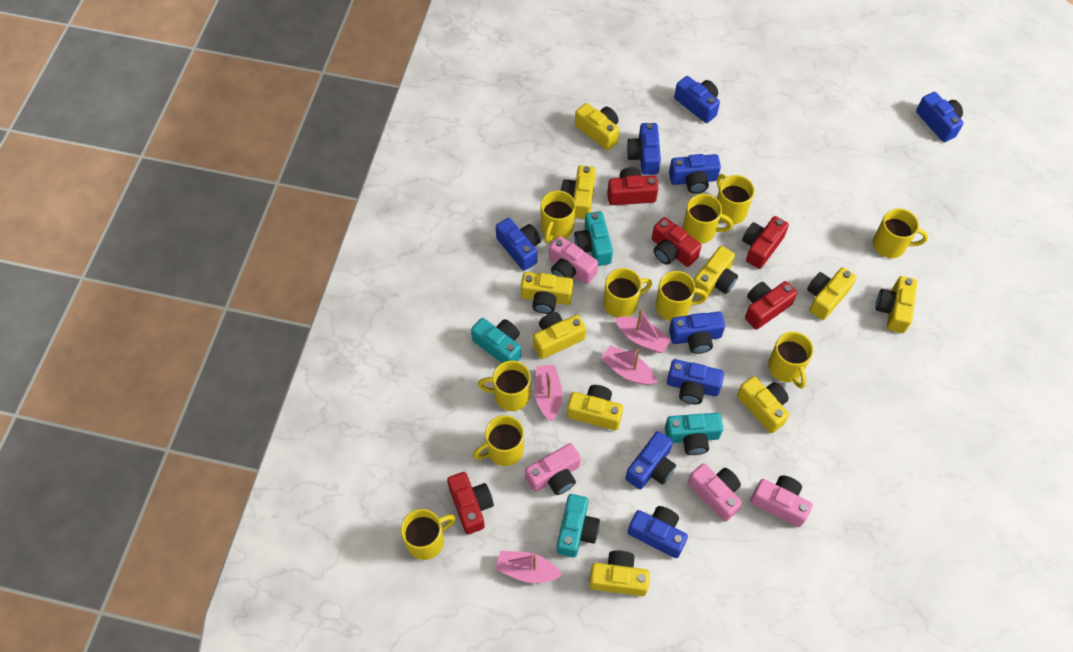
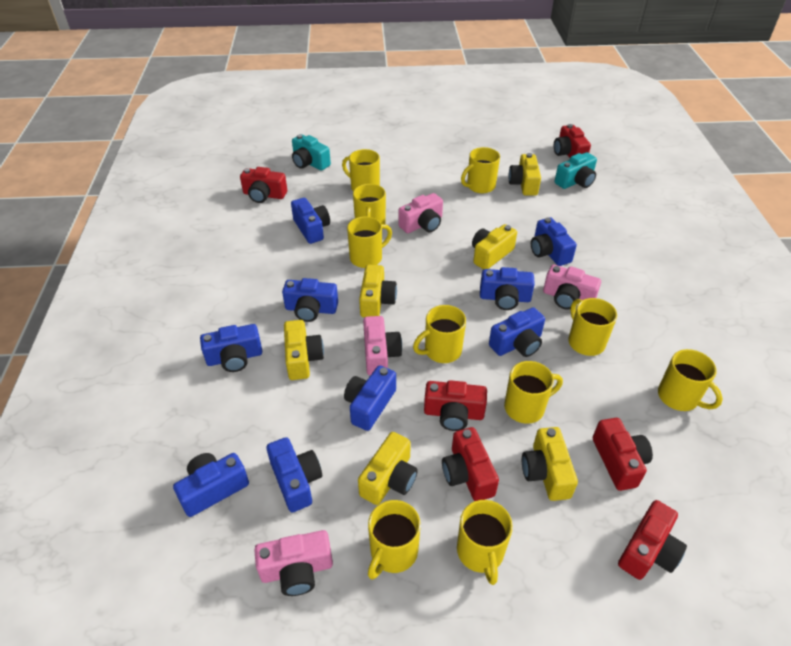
pink boat: [495,551,563,583] [535,365,562,422] [601,345,657,385] [615,309,671,353] = 4 -> none = 0
red camera: [447,472,494,534] [607,167,658,205] [652,217,701,267] [742,216,789,269] [745,281,797,330] = 5 -> [240,167,287,203] [424,380,487,431] [442,427,499,501] [554,124,591,158] [593,418,653,491] [618,500,687,580] = 6
turquoise camera: [471,318,521,363] [557,494,600,557] [574,211,613,266] [665,413,723,455] = 4 -> [292,134,331,171] [555,152,597,189] = 2
yellow camera: [521,272,573,314] [533,312,586,359] [561,165,596,219] [567,385,623,430] [575,103,619,150] [589,551,650,596] [694,246,738,298] [737,376,789,433] [807,267,856,320] [875,276,917,333] = 10 -> [284,320,324,380] [358,432,418,505] [359,265,397,318] [472,224,517,269] [508,153,541,196] [522,427,578,501] = 6

